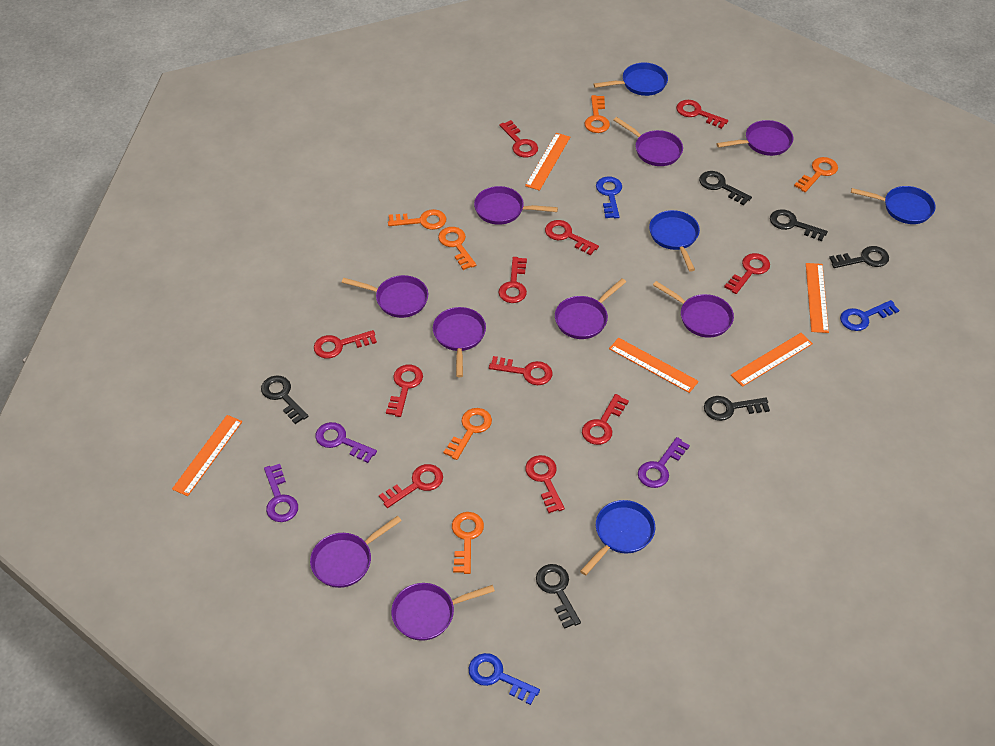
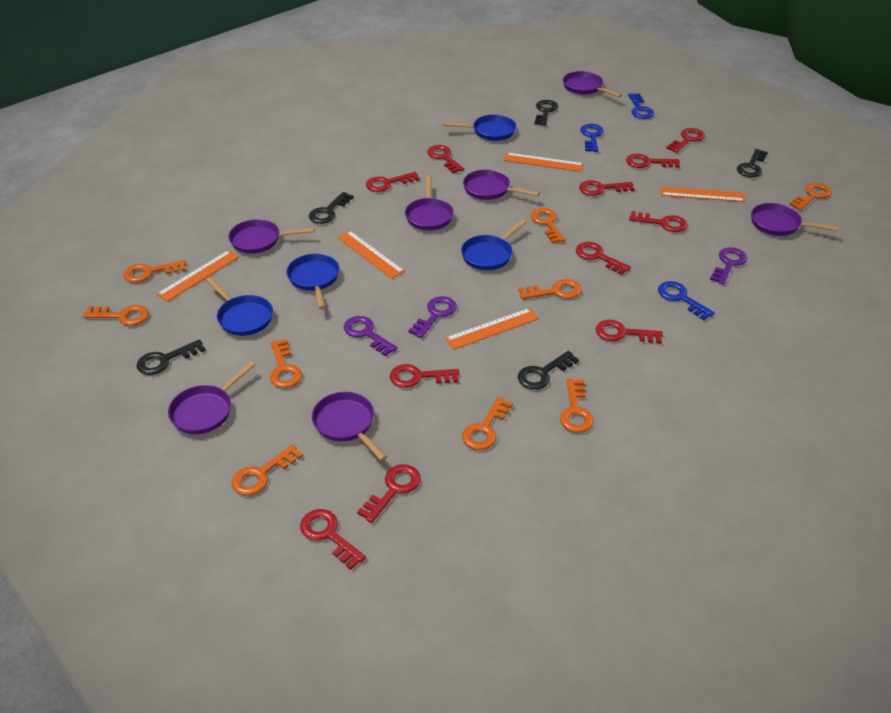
black key: [261,375,309,424] [536,564,581,629] [699,171,752,205] [704,396,770,421] [770,209,828,241] [829,246,889,268] = 6 -> [136,339,206,375] [309,192,354,224] [518,351,579,390] [534,100,558,126] [737,149,768,177] = 5
orange key: [388,209,446,230] [438,227,476,270] [443,408,492,460] [452,512,484,574] [585,95,610,133] [794,157,838,192] = 6 -> [83,305,149,326] [123,260,186,283] [231,444,303,496] [270,339,302,388] [462,397,513,450] [519,279,582,299] [530,208,566,243] [560,379,594,433] [789,183,832,210] = 9
purple pan: [310,516,402,588] [342,275,428,318] [391,583,495,641] [433,307,486,377] [474,186,558,225] [555,278,626,339] [614,117,683,166] [653,281,734,338] [716,120,793,156] = 9 -> [168,361,255,434] [228,219,314,254] [312,392,387,461] [405,176,454,230] [463,169,540,200] [563,71,622,97] [751,203,839,236] = 7

